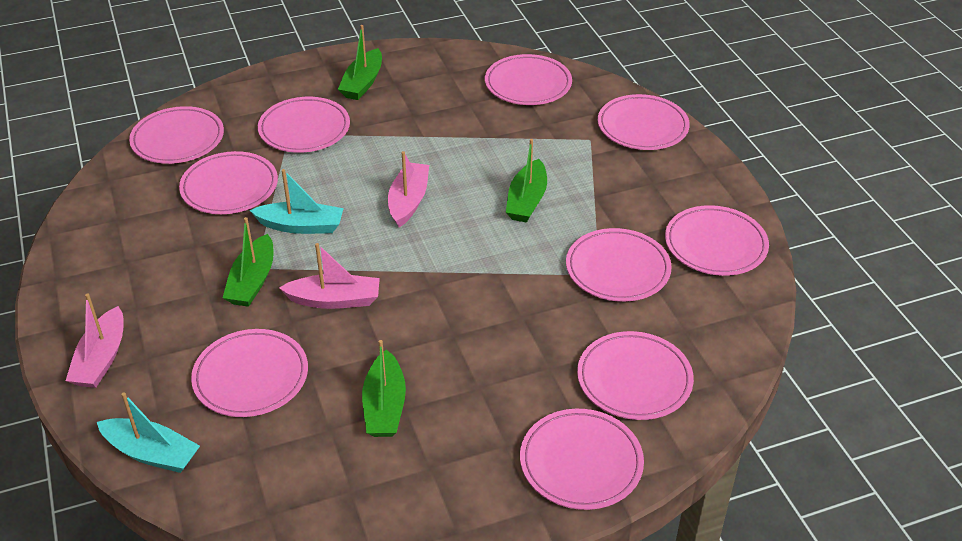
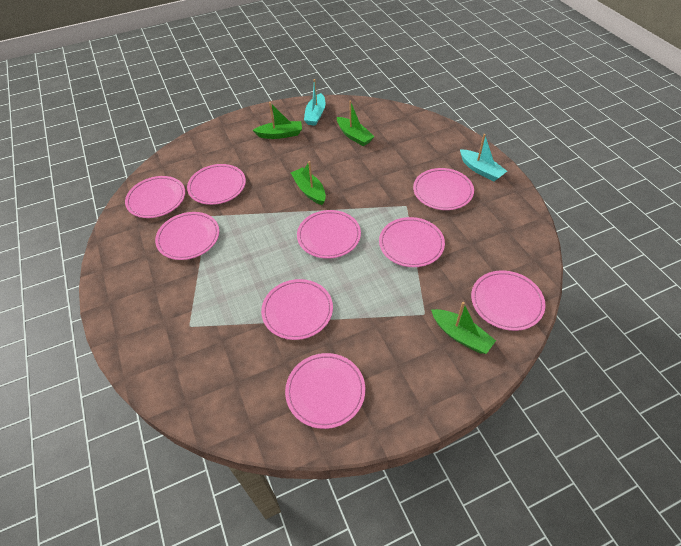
pink boat: [66,293,124,388] [279,243,380,309] [388,151,429,227] = 3 -> none = 0
pink plate: [129,106,224,164] [179,151,278,214] [191,329,308,417] [258,97,350,153] [485,54,572,105] [520,409,644,510] [566,228,672,302] [577,331,694,420] [598,94,690,150] [665,205,769,276] = 10 -> [125,176,185,218] [155,212,219,260] [187,164,246,205] [261,279,333,340] [285,353,365,429] [297,210,361,259] [379,217,445,267] [413,168,474,210] [471,271,546,331] = 9

